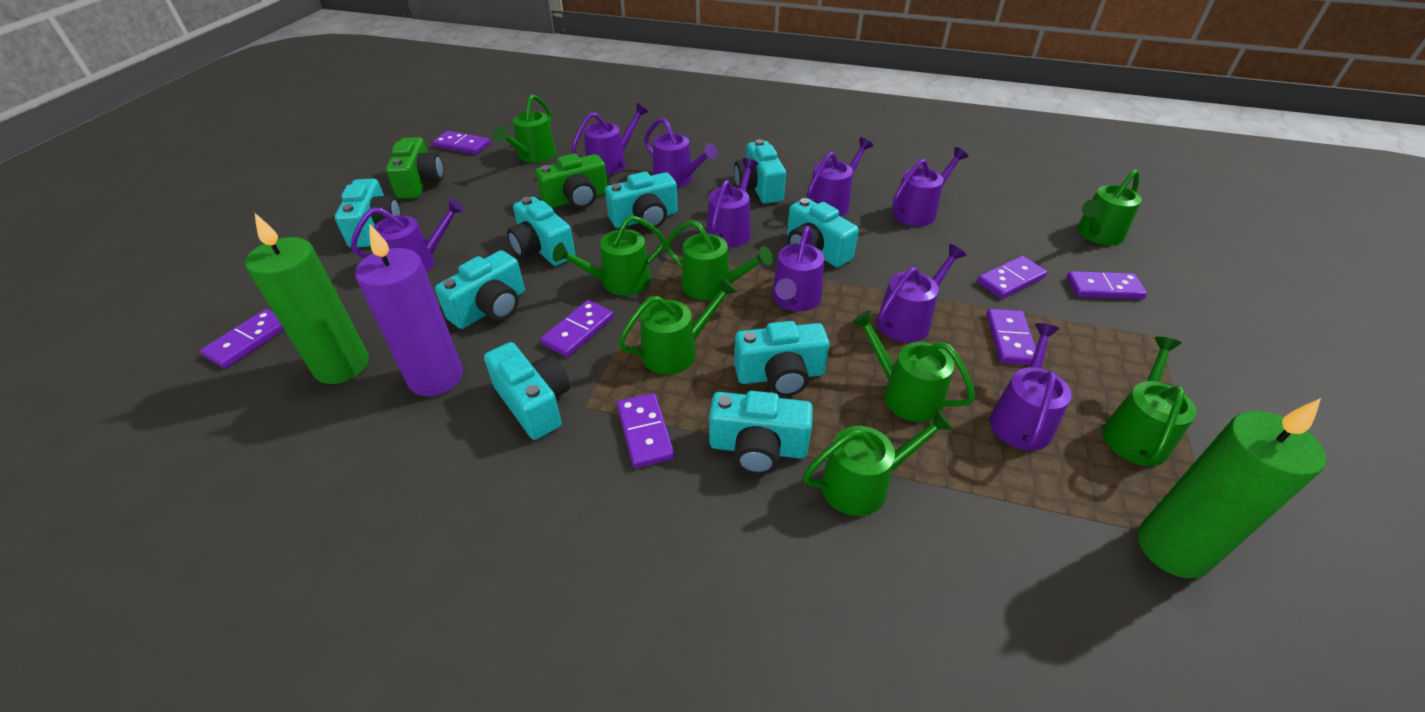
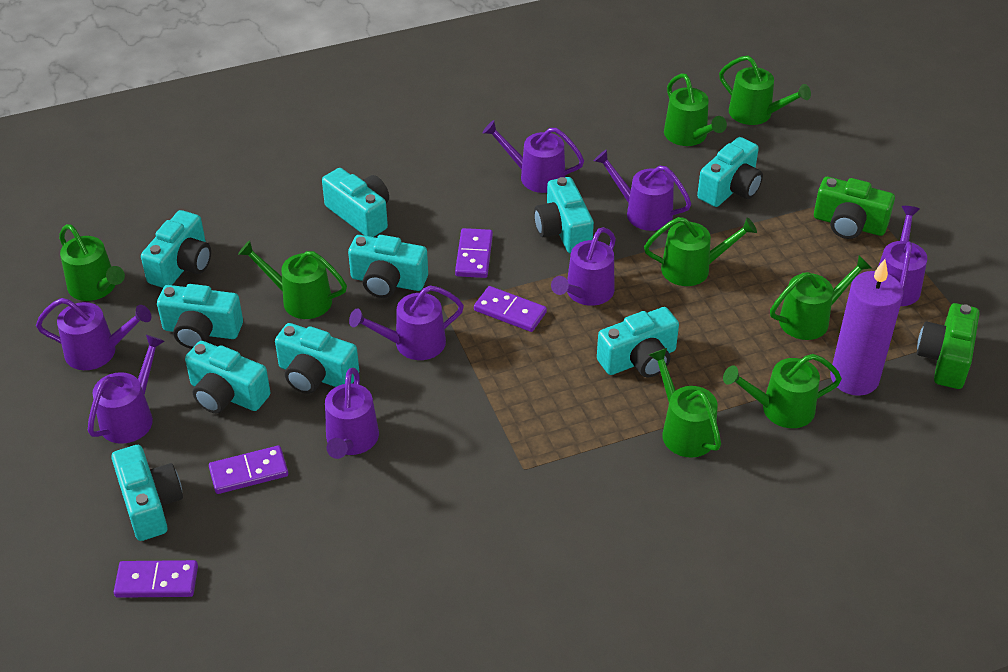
green candle: [245,213,369,384] [1138,398,1326,578] = 2 -> none = 0
purple domino: [200,309,284,368] [433,131,490,155] [540,300,614,357] [617,393,675,468] [977,256,1047,299] [986,309,1036,365] [1067,271,1147,299] = 7 -> [114,560,198,598] [209,445,288,494] [455,228,493,278] [474,286,547,332] = 4
purple watering can: [351,198,465,273] [571,103,648,175] [644,117,718,187] [706,158,758,248] [772,226,824,311] [807,138,873,217] [877,244,966,343] [892,147,968,226] [990,323,1072,451] = 9 -> [36,298,151,370] [88,335,164,444] [325,368,379,459] [349,285,464,360] [483,120,584,193] [551,227,616,306] [594,150,691,231] [878,206,927,306] = 8
turquoise camera: [335,179,401,248] [435,250,525,329] [484,342,570,440] [507,197,575,266] [605,172,678,229] [709,391,813,475] [734,139,786,204] [734,321,829,396] [787,198,859,267] = 9 -> [111,445,183,541] [141,210,211,288] [157,284,243,349] [185,341,271,413] [275,323,359,394] [322,168,389,237] [348,235,428,298] [534,177,594,254] [597,307,679,377] [697,137,763,207] = 10

